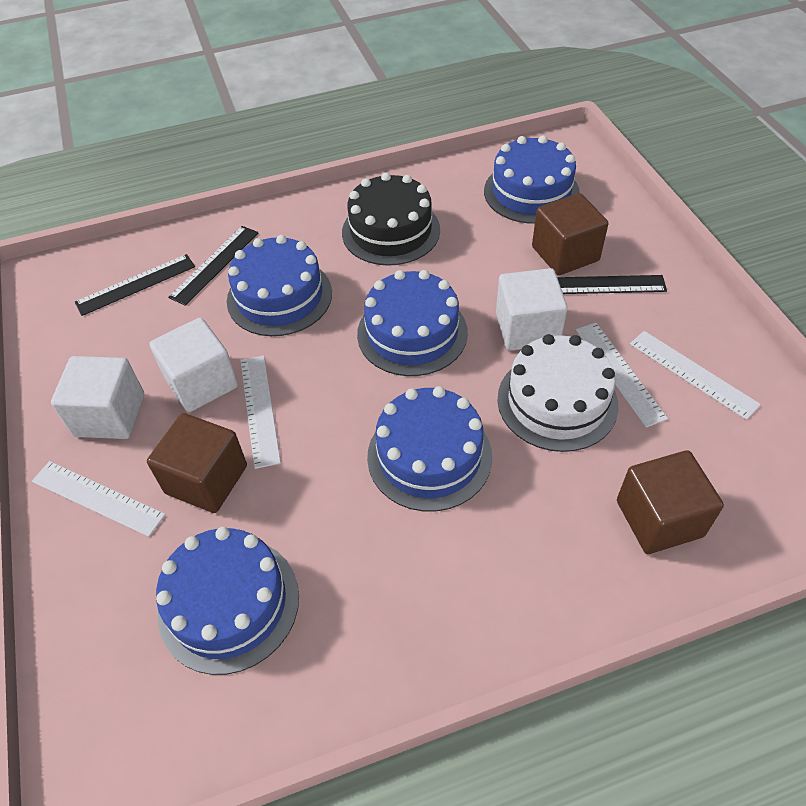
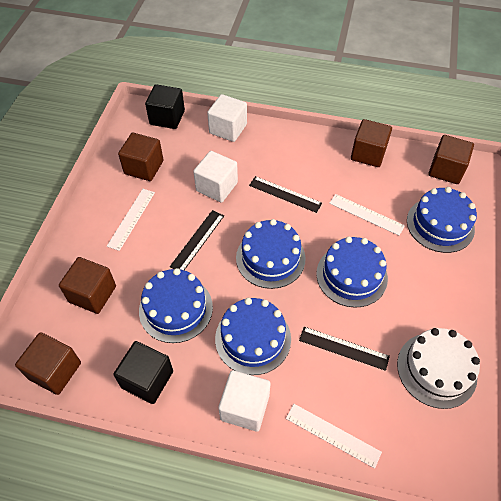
black cake: [342,172,440,266] = 1 -> none = 0
black cube: none = 0 -> [114,341,173,404] [145,84,185,129] = 2
brown cube: [147,413,247,513] [532,193,608,276] [617,450,724,554] = 3 -> [15,332,81,395] [59,257,116,314] [118,133,164,181] [351,119,392,167] [428,135,474,184] = 5
white ruler: [32,461,166,537] [240,356,281,469] [575,322,668,428] [630,331,761,420] = 4 -> [107,189,155,251] [286,404,382,469] [329,194,405,236] = 3

